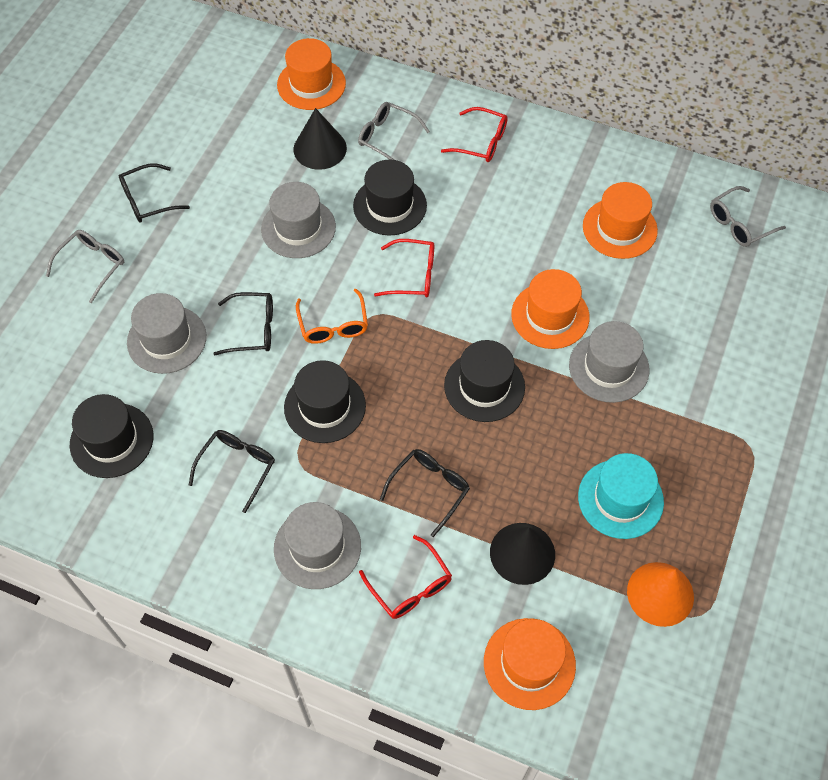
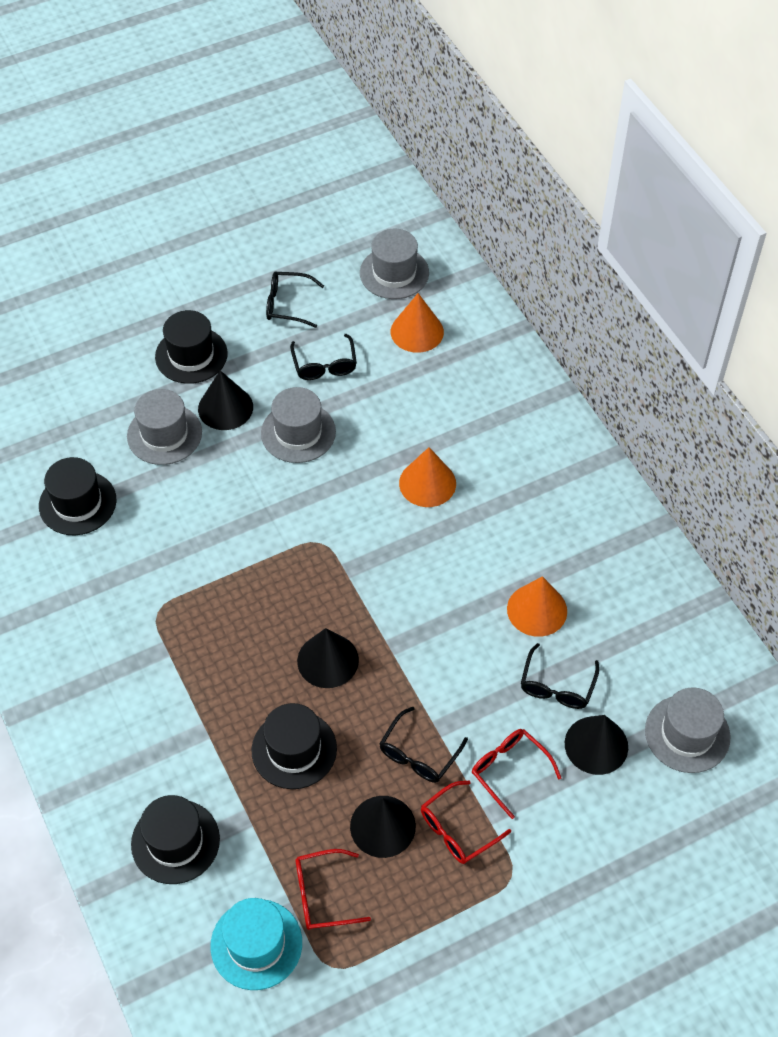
black cone: [294,108,347,170] [490,523,555,585] = 2 -> [198,370,253,430] [297,628,359,688] [350,796,416,858] [565,715,628,775] = 4
grey glasses: [46,230,124,303] [358,102,430,160] [710,186,786,247] = 3 -> none = 0
orange cone: [627,562,694,627] = 1 -> [391,293,444,353] [399,447,456,507] [507,576,567,637] = 3
orange glasses: [296,289,368,344] = 1 -> none = 0
orange hat: [277,38,346,110] [484,618,576,710] [511,269,590,349] [583,182,658,259] = 4 -> none = 0

